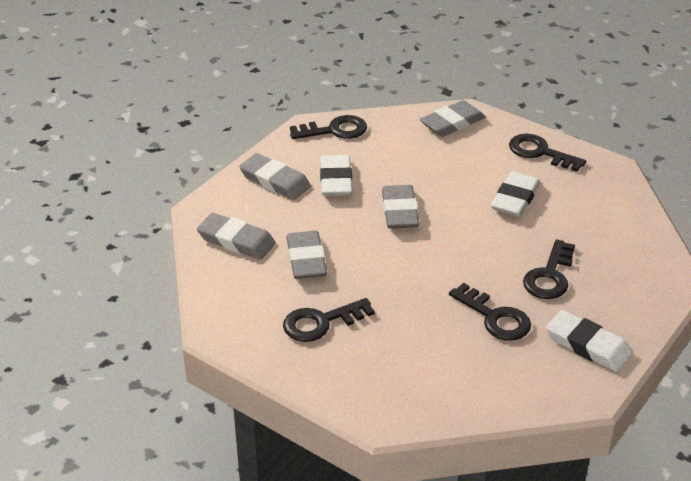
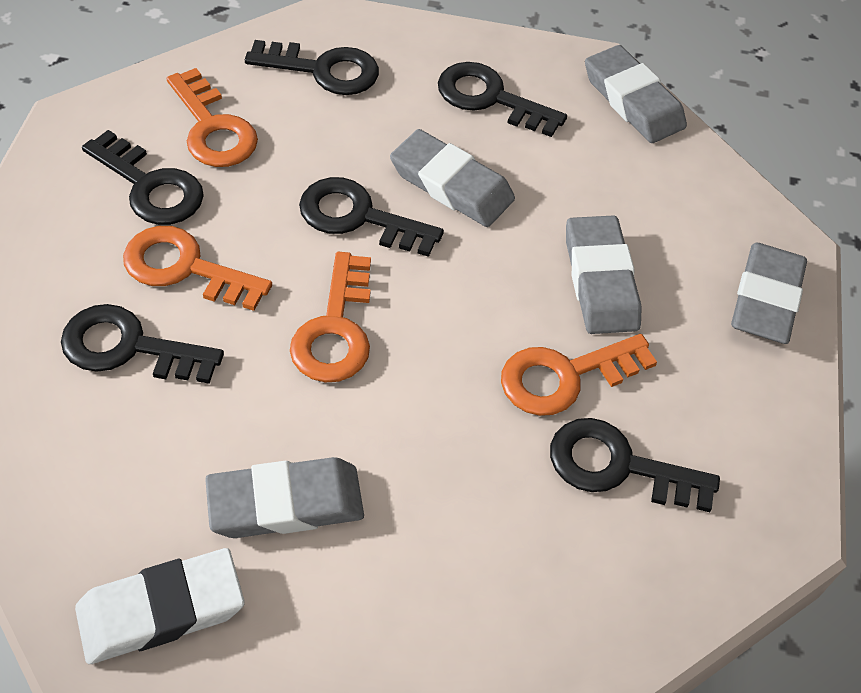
black key: [283,298,375,342] [290,115,367,139] [449,283,531,341] [509,134,586,172] [523,239,575,299] = 5 -> [61,304,224,384] [82,130,204,225] [245,40,379,95] [299,177,444,257] [438,62,567,137] [550,418,720,512] = 6
orange key: none = 0 -> [123,226,272,311] [167,68,258,167] [290,252,371,383] [501,334,657,416] = 4
white eraser: [320,155,352,196] [491,171,540,217] [546,310,632,372] = 3 -> [75,548,245,664] = 1

